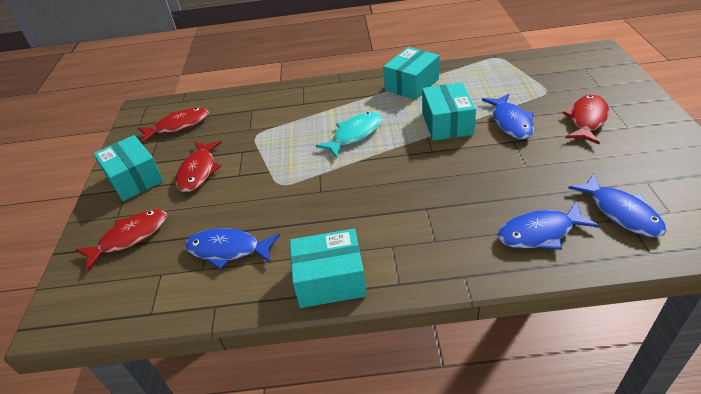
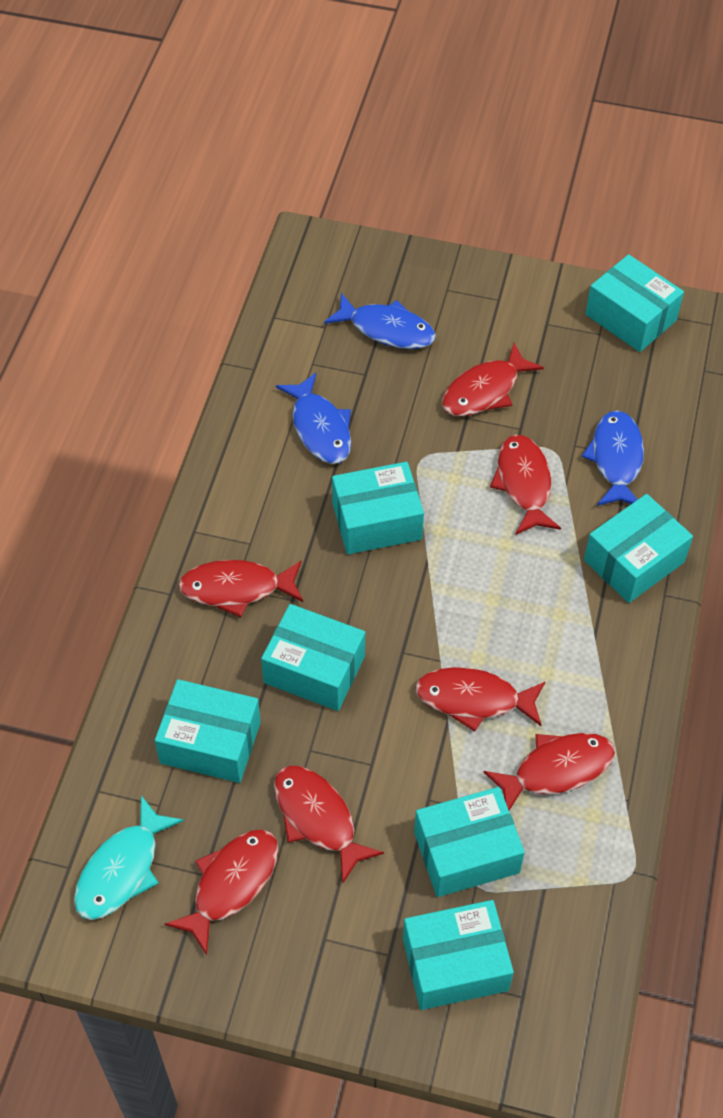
blue fish: [185,228,280,269] [482,94,534,139] [498,202,599,250] [568,174,666,238] = 4 -> [276,373,351,464] [324,293,436,349] [582,411,644,506] = 3
red fish: [75,209,167,271] [138,108,209,143] [175,141,222,193] [562,94,609,144] = 4 -> [164,829,279,955] [178,560,303,617] [274,765,384,884] [415,667,545,732] [442,343,544,416] [484,733,615,810] [490,435,561,535] = 7
turquoise box: [94,135,164,201] [290,229,367,308] [383,47,440,100] [422,82,476,141] = 4 -> [155,679,261,783] [261,604,365,711] [332,462,424,554] [403,900,514,1010] [414,787,525,897] [584,494,693,603] [585,254,684,352] = 7

